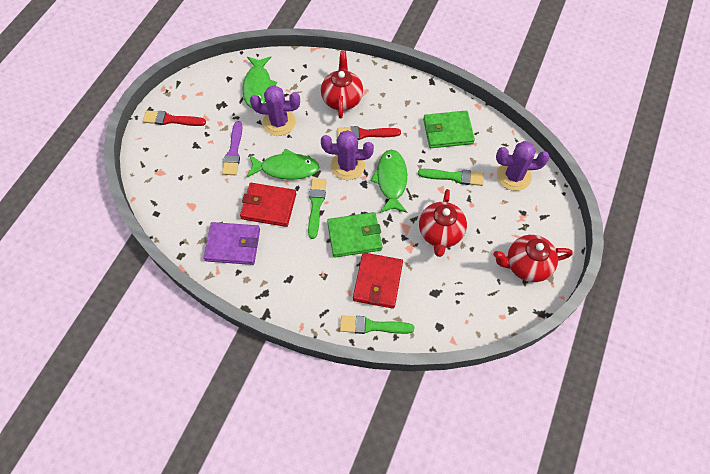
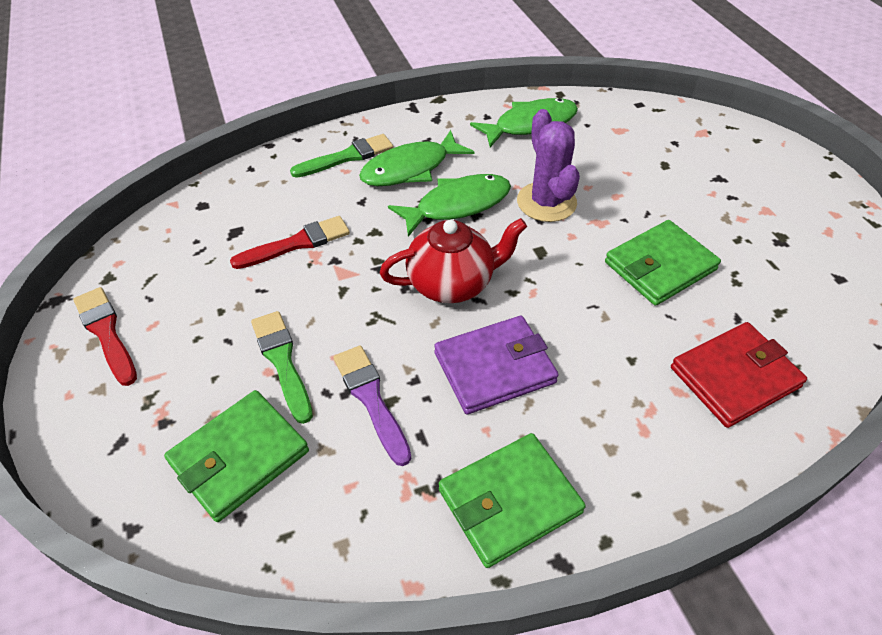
green brush: [308,178,327,239] [340,316,414,334] [418,169,484,186] = 3 -> [251,311,313,424] [290,134,393,178] = 2
green wallet: [327,212,382,258] [423,111,475,148] = 2 -> [164,390,309,522] [439,433,586,568] [605,220,721,306] = 3
purple cactus: [250,85,300,136] [321,130,374,180] [496,141,550,191] = 3 -> [517,109,580,222] = 1
red teapot: [321,50,363,118] [419,189,467,257] [493,235,573,282] = 3 -> [380,218,527,303] = 1
red wallet: [240,183,296,227] [353,253,403,309] = 2 -> [671,322,807,428] = 1

